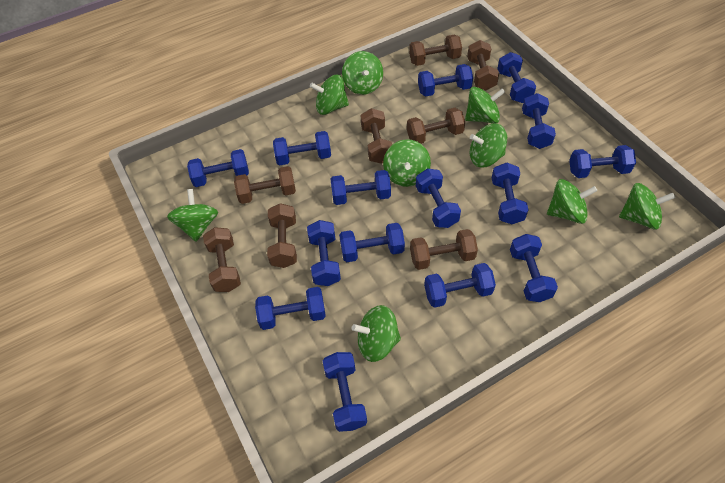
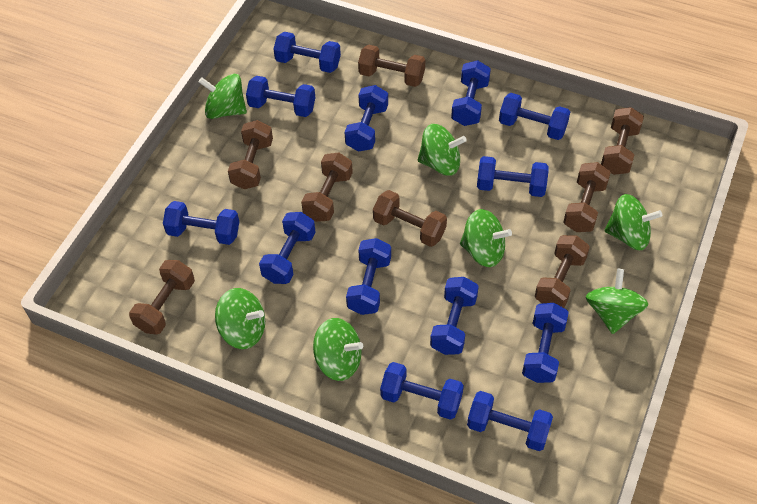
blue dumbbell: [187,149,249,187] [255,287,326,330] [273,131,331,165] [307,220,341,286] [323,352,367,432] [330,170,391,205] [339,223,405,262] [416,168,461,228] [418,64,473,97] [424,263,496,308] [492,163,528,224] [497,52,536,103] [510,234,558,302] [522,93,556,149] [569,145,636,178] = 15 -> [163,201,239,245] [246,76,315,117] [259,212,315,284] [273,31,341,73] [344,85,388,152] [346,238,391,315] [380,362,464,420] [430,277,479,355] [451,60,491,126] [467,391,553,451] [477,156,548,197] [499,93,570,140] [522,303,569,383] = 13
green spinning top: [167,189,218,242] [310,75,349,115] [342,51,383,95] [352,305,401,362] [383,139,431,187] [465,87,505,124] [470,123,507,168] [547,179,597,224] [619,183,675,230] = 9 -> [199,74,247,119] [215,288,265,349] [313,318,363,381] [418,124,467,176] [460,209,512,267] [586,269,648,334] [604,194,662,250] = 7

